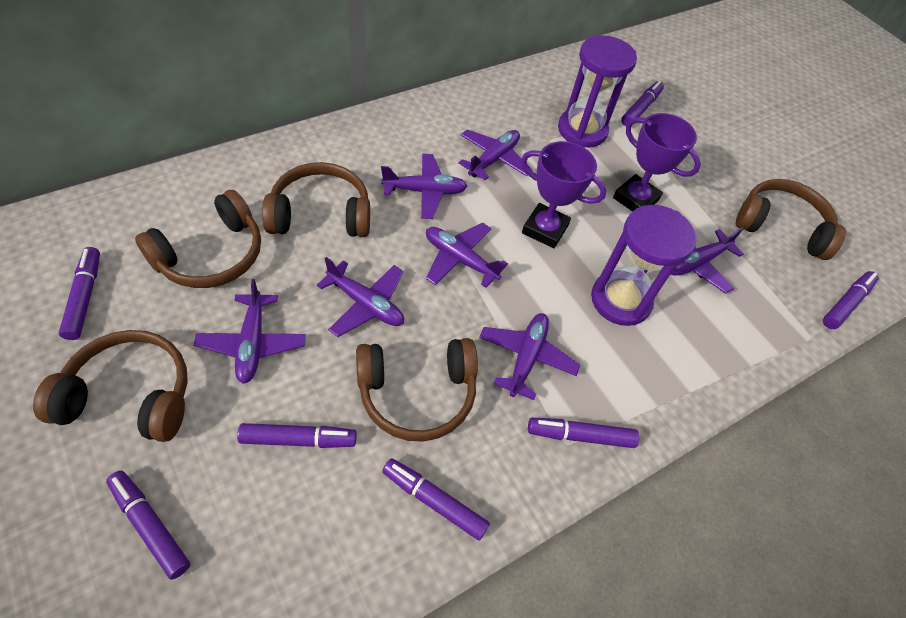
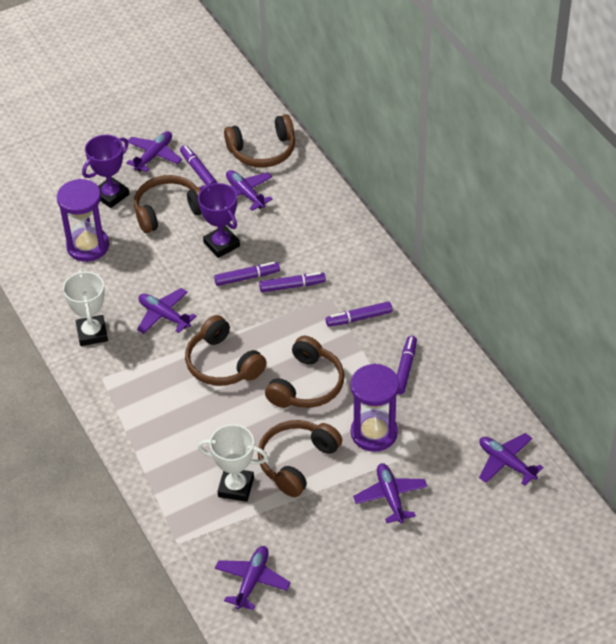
purple marker: [59,247,100,340] [106,471,190,580] [237,423,357,448] [382,458,490,541] [528,418,639,448] [621,81,664,126] [823,271,879,329] = 7 -> [180,145,217,186] [214,262,280,286] [259,272,326,293] [326,301,392,327] [397,336,417,394] = 5
purple plane: [194,279,306,384] [317,257,404,337] [381,154,467,219] [426,222,508,288] [459,129,532,180] [479,313,580,400] [671,228,744,294] = 7 -> [126,131,182,172] [137,288,196,334] [215,546,290,610] [226,170,273,211] [353,463,428,524] [479,433,544,486] = 6
white trophy: none = 0 -> [63,270,108,346] [198,424,268,502] = 2

